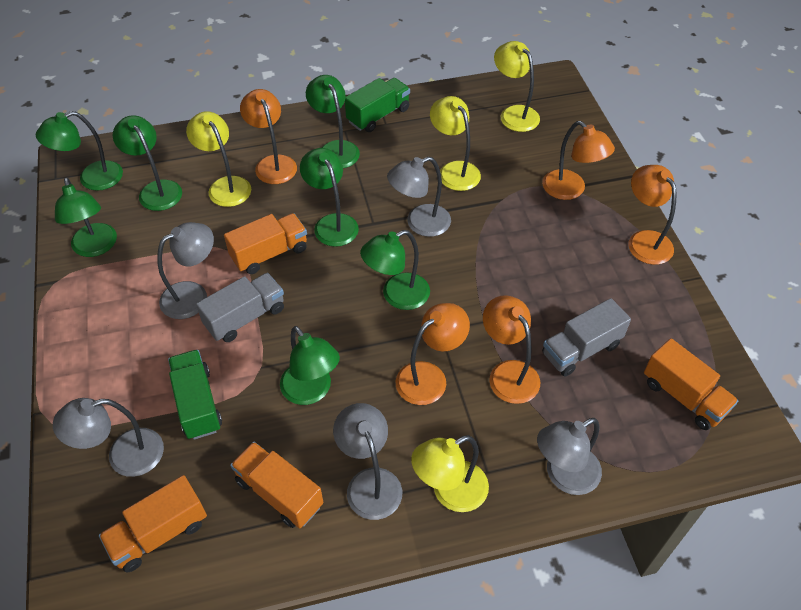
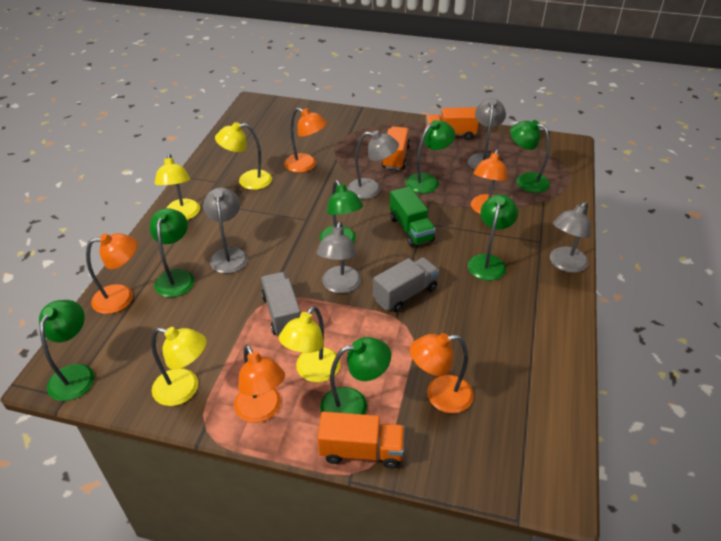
green truck: [168,350,222,440] [345,78,410,132] = 2 -> [389,187,436,247] = 1
orange truck: [99,475,207,572] [224,213,307,274] [230,442,323,528] [644,338,739,430] = 4 -> [318,412,405,469] [382,127,410,170] [426,107,479,140] = 3

